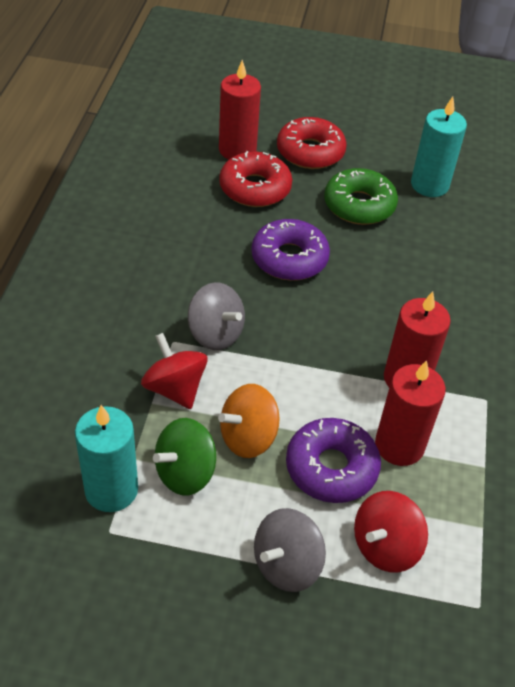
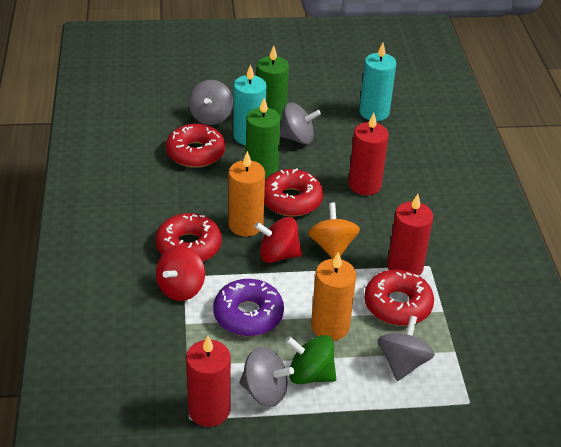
green candle: none = 0 -> [246,98,281,180] [257,45,289,123] = 2
green donut: [324,168,398,225] = 1 -> none = 0
grey spinning top: [188,282,245,350] [254,508,326,592] = 2 -> [189,80,233,125] [239,347,294,407] [280,102,321,144] [378,316,435,381] = 4
orange candle: none = 0 -> [228,151,265,237] [311,252,356,341] = 2
purple donut: [251,219,330,281] [286,418,381,503] = 2 -> [213,279,284,336] = 1
red donut: [219,151,292,207] [277,117,347,169] = 2 -> [155,213,222,262] [166,124,225,168] [264,168,323,216] [364,270,434,326] = 4

